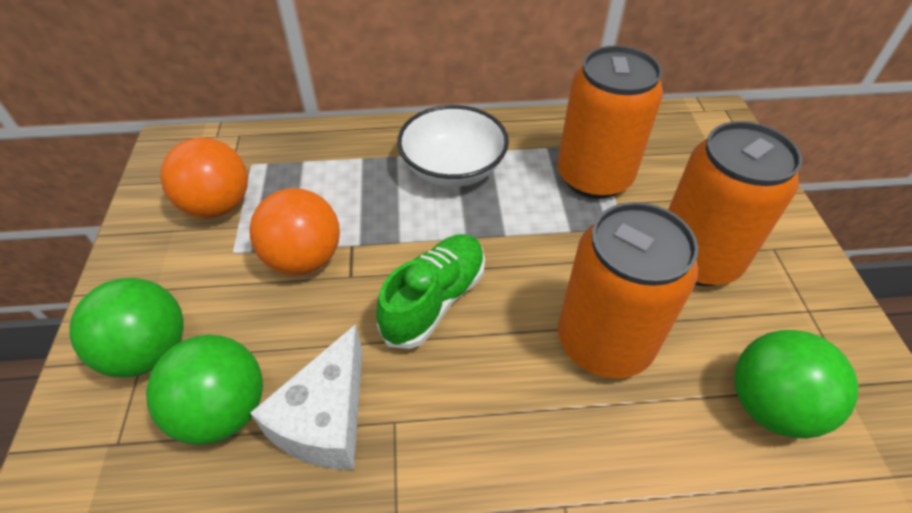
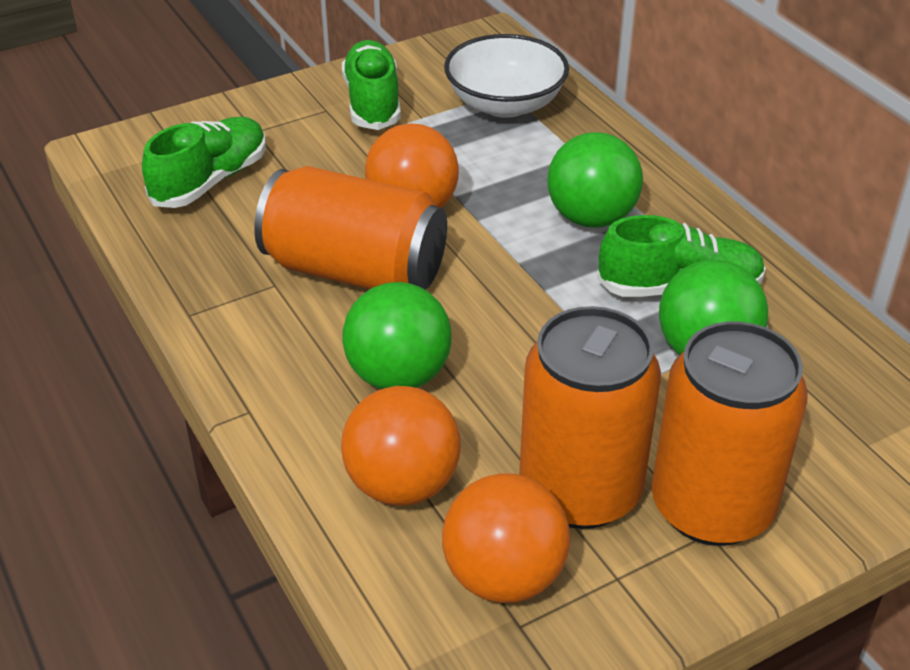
green shoe: [376,234,485,349] = 1 -> [142,117,266,208] [342,40,401,130] [597,215,766,297] = 3
orange ball: [160,137,248,219] [249,188,340,275] = 2 -> [341,386,461,506] [365,124,459,208] [442,473,570,603] = 3
white cheese: [250,324,363,470] = 1 -> none = 0

